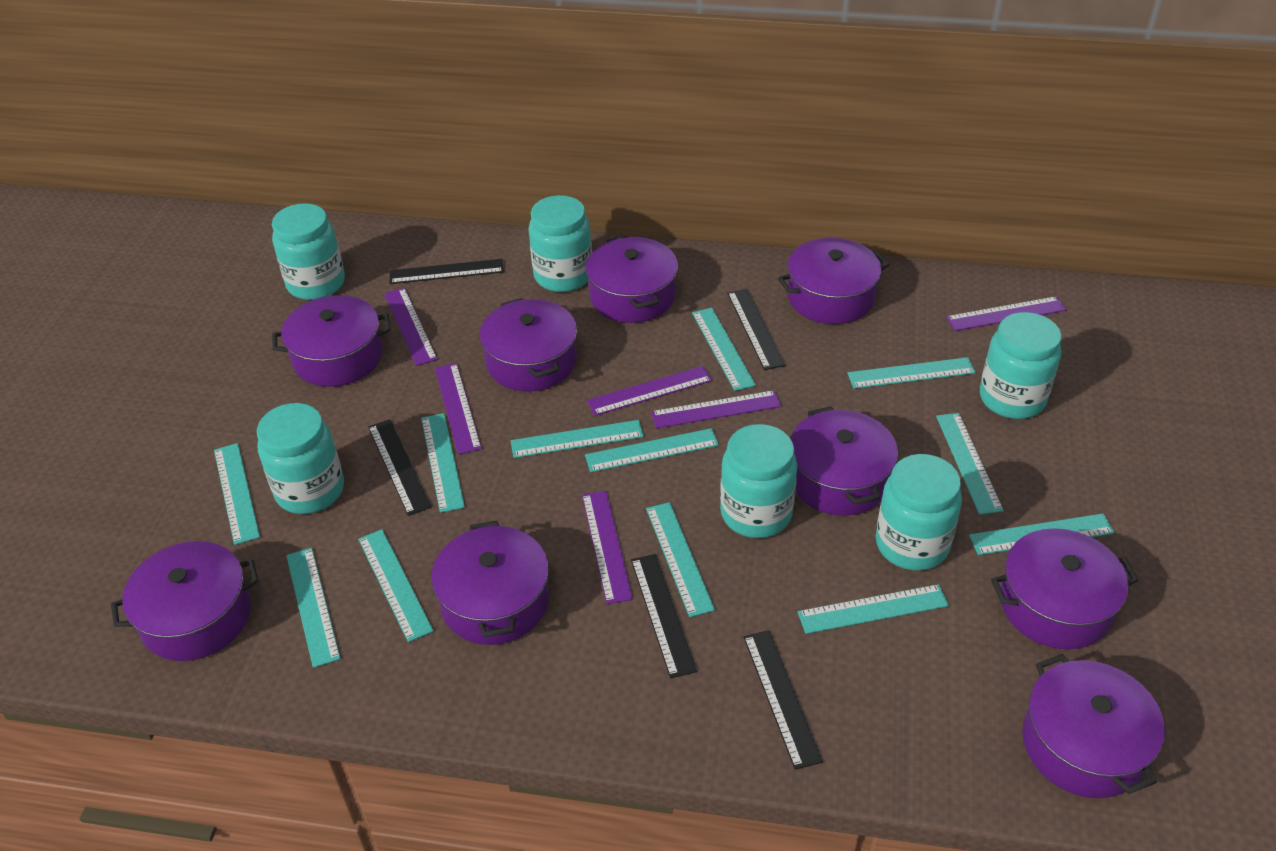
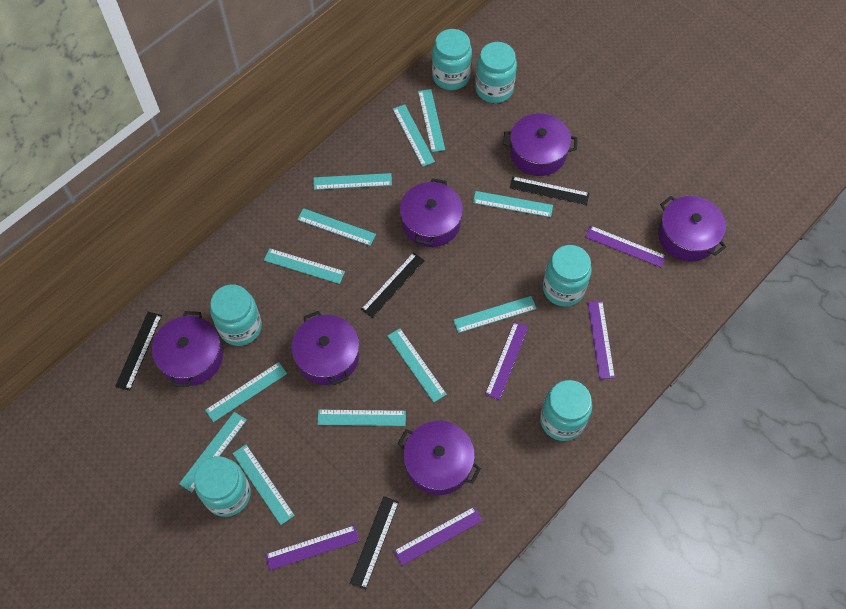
black ruler: [368,419,432,516] [390,259,504,284] [631,554,697,678] [727,289,786,370] [743,630,823,770] = 5 -> [115,312,162,391] [350,496,399,590] [361,252,425,318] [510,176,589,205] = 4
purple pot: [111,541,259,661] [272,295,391,387] [431,521,549,645] [480,298,577,392] [586,236,678,323] [778,238,889,324] [790,406,898,516] [991,528,1139,650] [1022,654,1165,798] = 9 -> [152,311,223,387] [291,311,359,385] [397,421,481,495] [400,178,463,247] [503,113,577,176] [658,196,726,262] = 6
purple ruler: [384,288,437,366] [435,363,482,454] [582,491,633,604] [587,366,712,416] [651,390,781,428] [946,296,1067,331] = 6 -> [265,525,359,571] [394,507,482,566] [485,321,528,400] [586,226,666,268] [588,301,615,379] = 5

